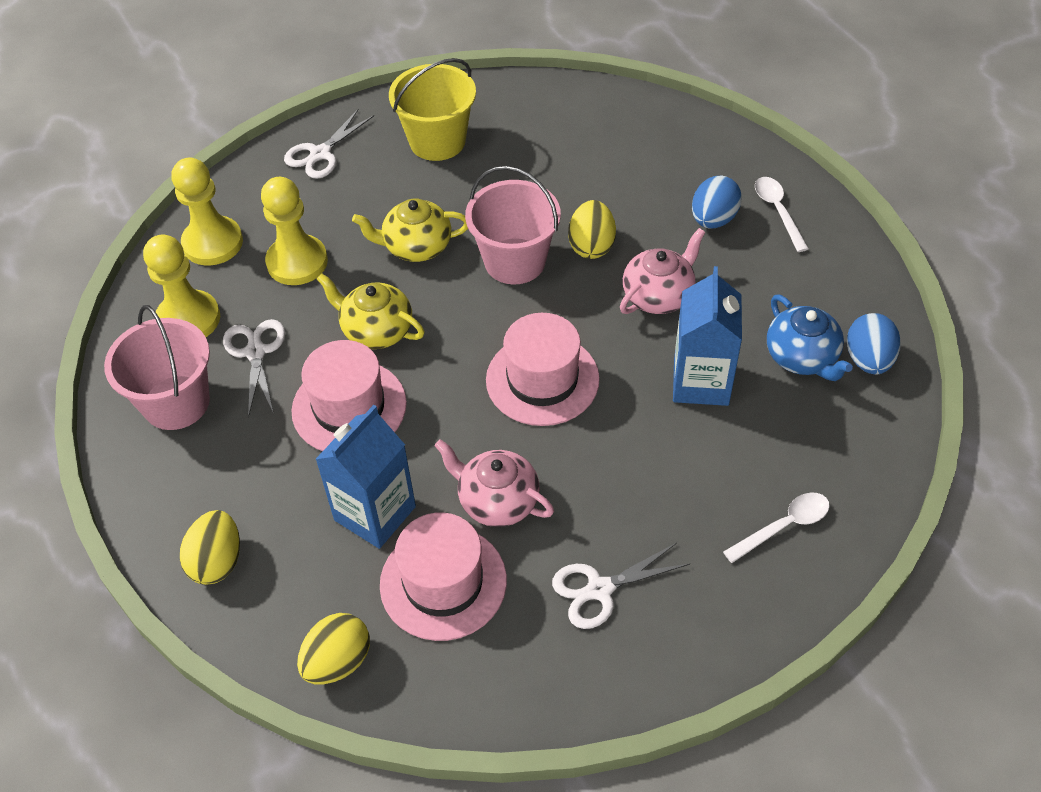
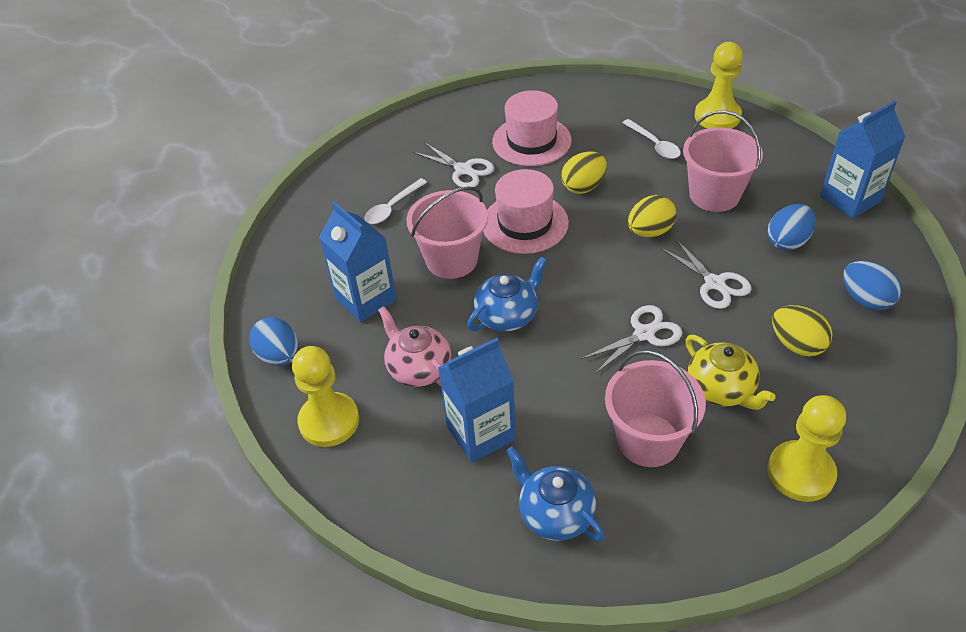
blue carton: [315,405,416,549] [673,266,742,406] = 2 -> [319,201,397,322] [438,338,516,463] [820,101,905,219] = 3
blue egg: [692,176,742,229] [847,313,901,374] = 2 -> [249,317,299,366] [767,204,815,251] [843,261,902,310] = 3
blue teapot: [767,295,853,381] = 1 -> [467,257,547,332] [506,446,604,541] = 2
pink bucket: [104,305,210,430] [465,166,561,284] = 2 -> [407,186,488,279] [605,350,706,467] [683,110,763,212] = 3
pink hat: [291,340,407,451] [380,512,507,641] [486,313,600,426] = 3 -> [483,169,569,254] [492,90,572,166] = 2
pink teapot: [434,439,554,527] [620,228,705,314] = 2 -> [378,306,451,387] = 1
yellow bucket: [389,58,476,161] = 1 -> none = 0
yellow teapot: [317,273,425,349] [352,199,468,262] = 2 -> [686,335,776,410] = 1

